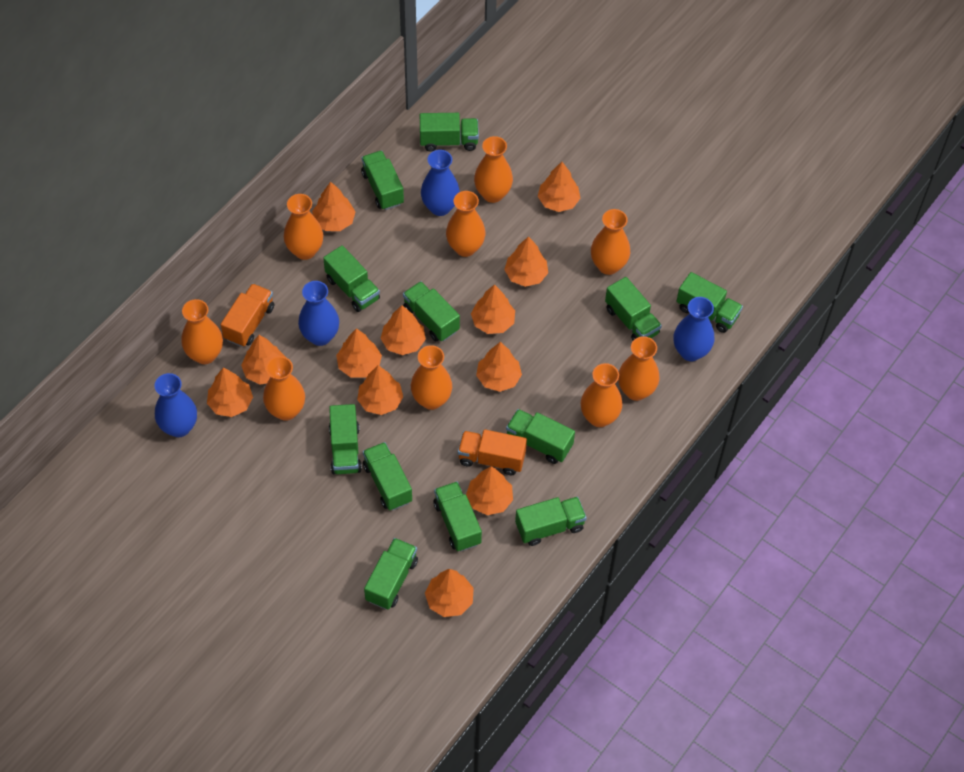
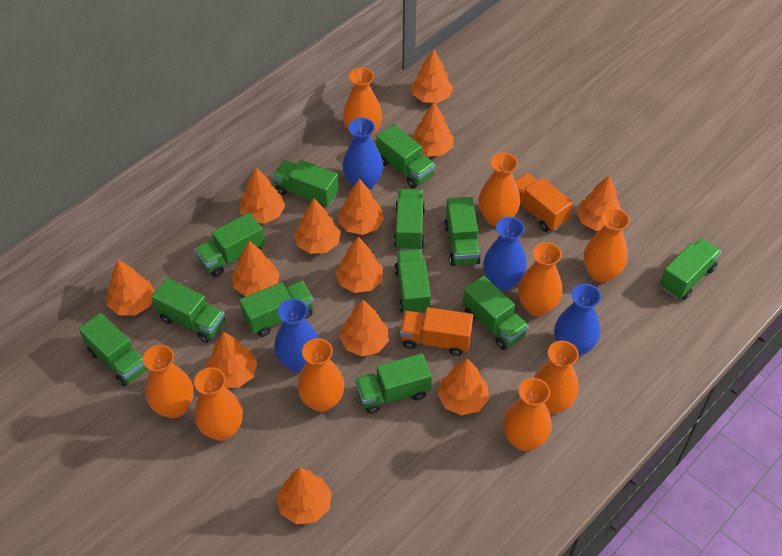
orange tree: [207,367,253,417] [241,335,285,385] [312,182,356,231] [336,328,382,377] [357,365,403,415] [380,305,426,355] [425,569,474,617] [466,466,513,515] [471,284,515,334] [476,342,522,392] [504,236,548,287] [538,162,581,212] = 12 -> [107,260,155,315] [206,332,257,388] [232,241,280,297] [240,168,285,223] [276,468,332,524] [294,198,341,254] [335,237,383,293] [338,179,384,235] [339,300,389,356] [411,49,453,103] [411,102,454,156] [437,358,489,415] [576,176,622,231] = 13

